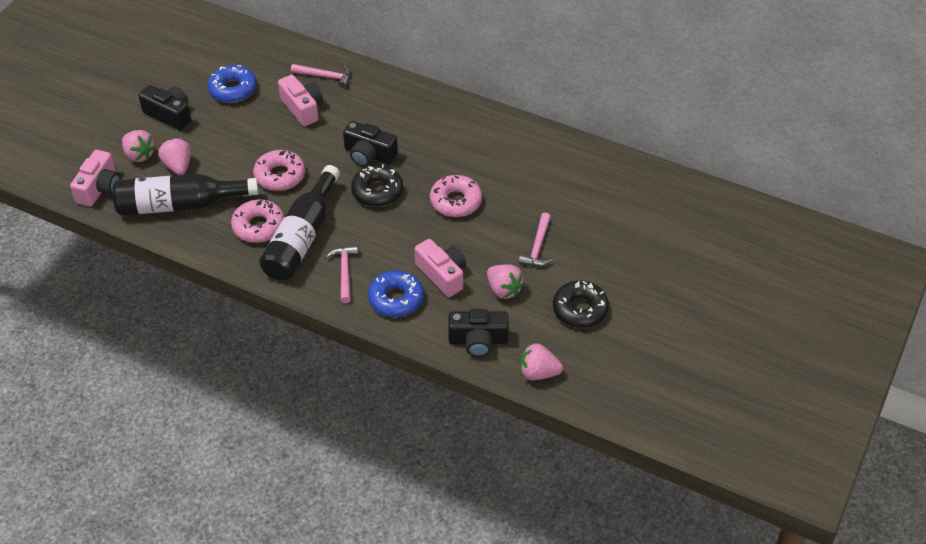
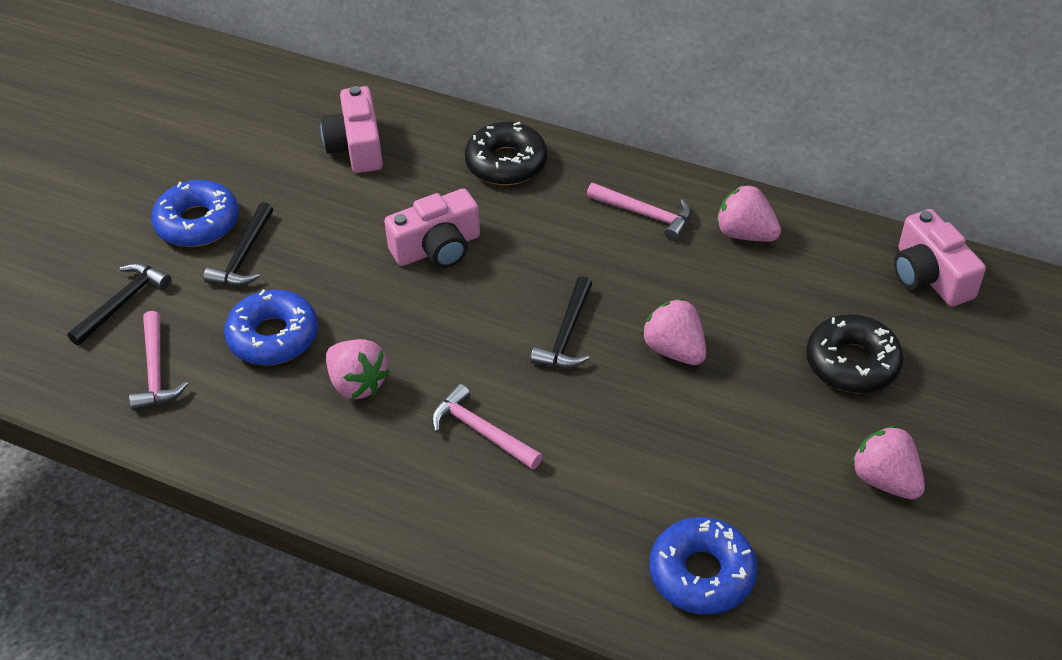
black bottle: [113,174,258,215] [259,165,340,281] = 2 -> none = 0
black camera: [138,85,191,130] [343,121,398,167] [448,309,509,357] = 3 -> none = 0
black hammer: none = 0 -> [67,263,171,346] [204,202,273,286] [531,276,592,368] = 3
blue donut: [208,65,257,103] [368,270,424,317] = 2 -> [151,180,239,247] [224,289,318,365] [649,517,757,615] = 3
pink donut: [231,199,284,243] [253,150,305,191] [430,175,482,217] = 3 -> none = 0

